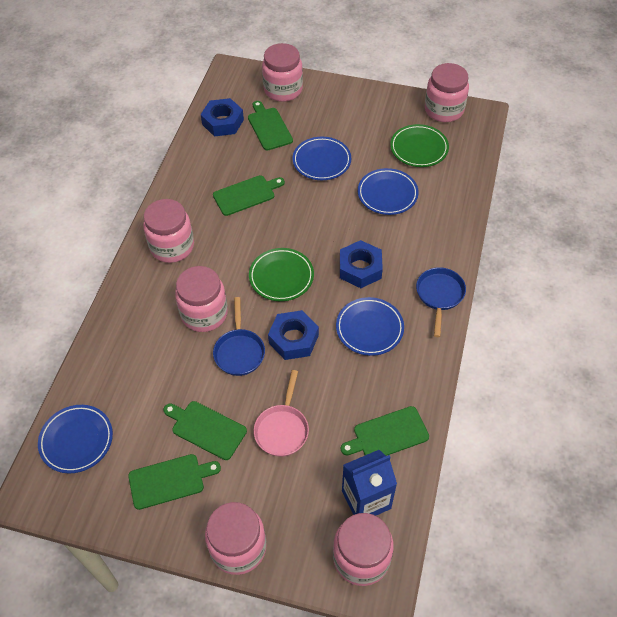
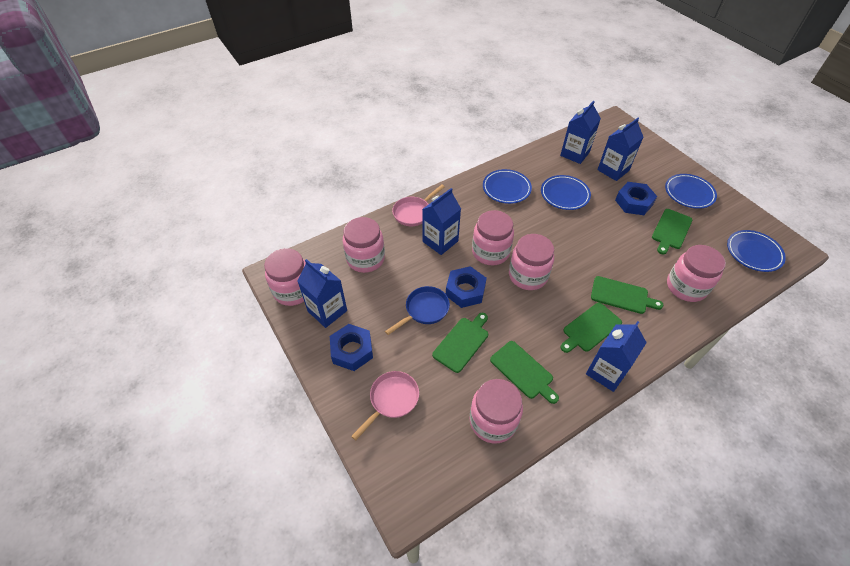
blue carton: [342,450,397,516] = 1 -> [297,259,347,328] [422,188,461,255] [560,100,601,164] [586,321,647,392] [597,118,643,181] = 5
blue pan: [213,297,265,376] [416,267,466,337] = 2 -> [385,286,450,335] = 1
green plate: [249,248,314,301] [390,124,449,167] = 2 -> none = 0
pink pan: [254,370,309,457] = 1 -> [351,371,419,440] [392,185,445,226] = 2

